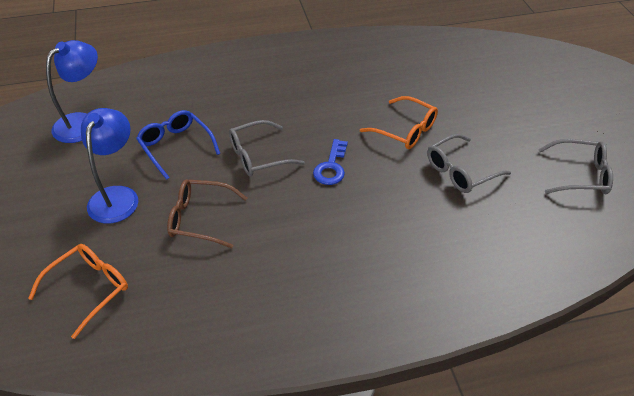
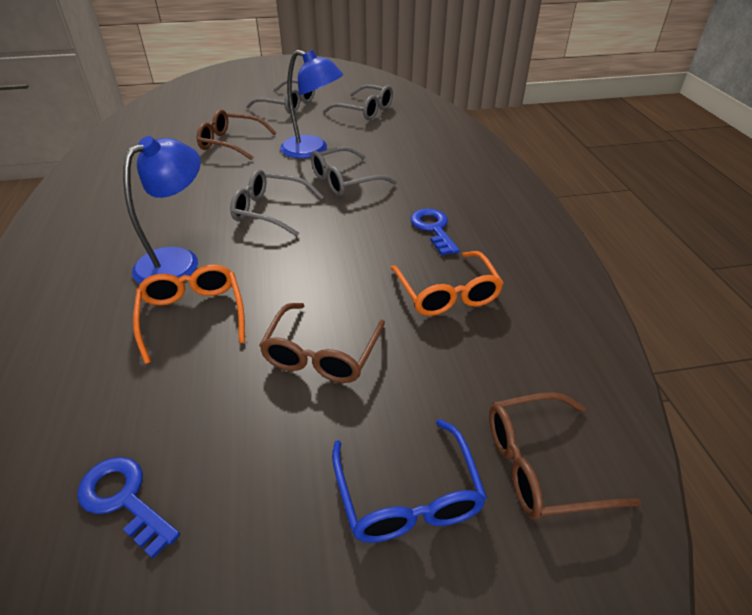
blue key: [313,139,348,185] = 1 -> [77,457,180,559] [411,208,460,255] = 2
brown glasses: [167,179,247,248] = 1 -> [197,109,276,160] [259,303,385,383] [489,392,642,520] = 3
grey glasses: [229,120,305,176] [427,134,511,193] [538,139,613,194] = 3 -> [230,170,324,237] [246,79,315,114] [311,147,397,196] [323,85,393,120] = 4

